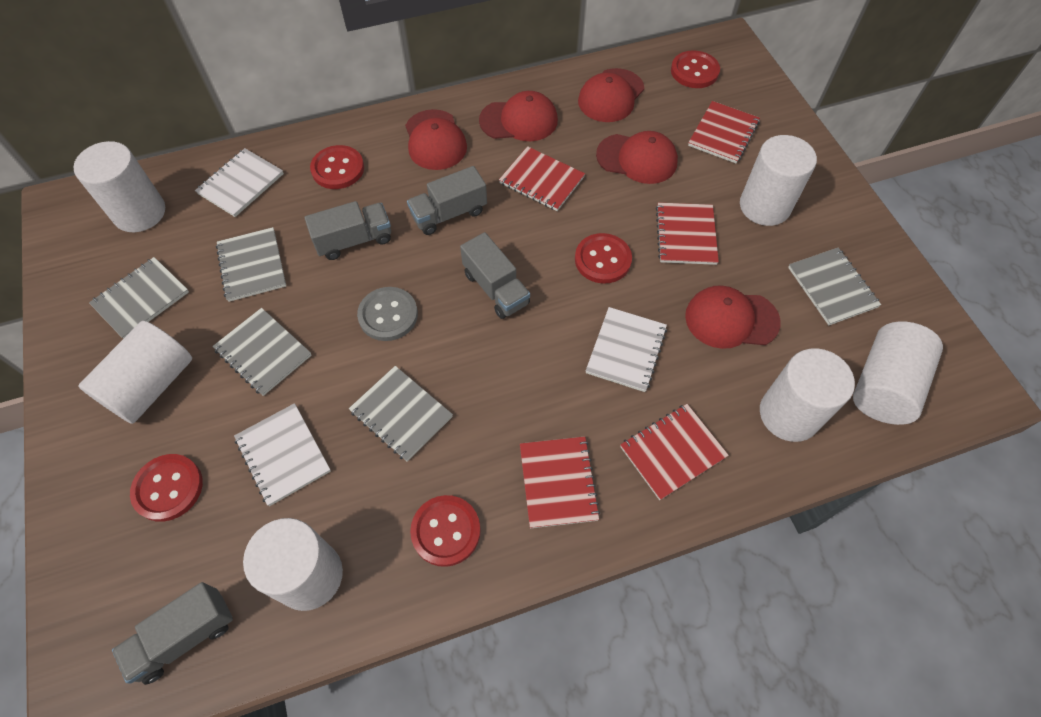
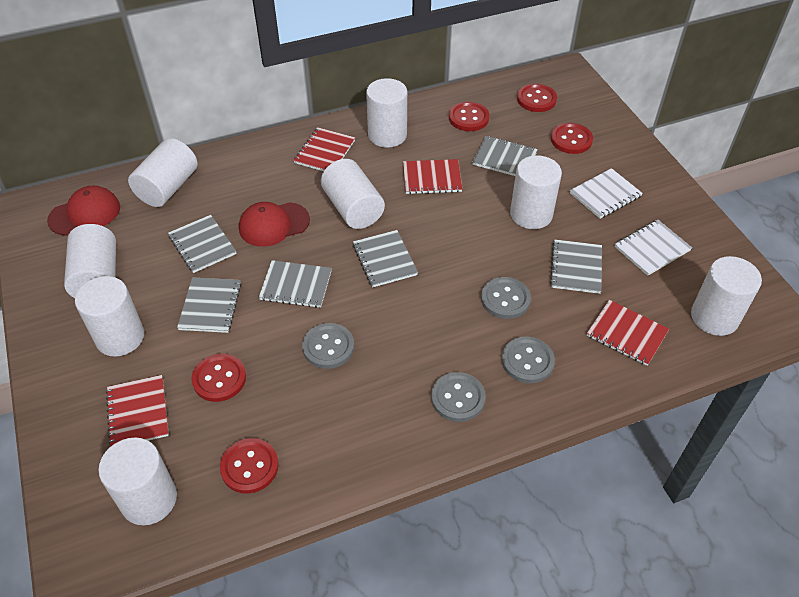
grey button: [357,287,418,341] = 1 -> [302,323,354,369] [431,372,486,422] [481,277,531,319] [502,337,555,383] = 4
grey notebook: [89,257,189,339] [212,308,312,396] [216,227,286,302] [349,366,453,462] [788,247,881,325] = 5 -> [168,215,236,273] [177,277,241,333] [259,260,332,308] [353,230,418,287] [473,136,538,176] [550,239,602,294] = 6
grey truck: [112,582,233,685] [305,201,391,260] [407,166,487,235] [460,232,530,319] = 4 -> none = 0
red cap: [405,109,467,170] [479,91,558,141] [578,68,644,122] [596,131,678,184] [685,285,781,349] = 5 -> [47,186,120,236] [239,202,310,247] = 2
red notebook: [499,146,585,211] [520,436,600,528] [620,404,729,500] [656,203,719,265] [688,101,760,163] = 5 -> [106,375,169,447] [294,127,355,171] [403,159,462,194] [587,300,669,366] = 4
white cylinder: [73,141,165,232] [78,321,192,424] [243,518,343,611] [740,135,817,226] [760,348,855,442] [853,321,943,425] = 6 -> [64,224,116,298] [75,276,144,357] [98,437,177,525] [128,138,197,207] [321,159,385,229] [366,78,407,148] [510,155,562,229] [691,256,762,336] = 8
white notebook: [195,148,284,217] [234,403,331,506] [586,307,667,392] = 3 -> [570,168,643,219] [615,220,692,276] = 2

